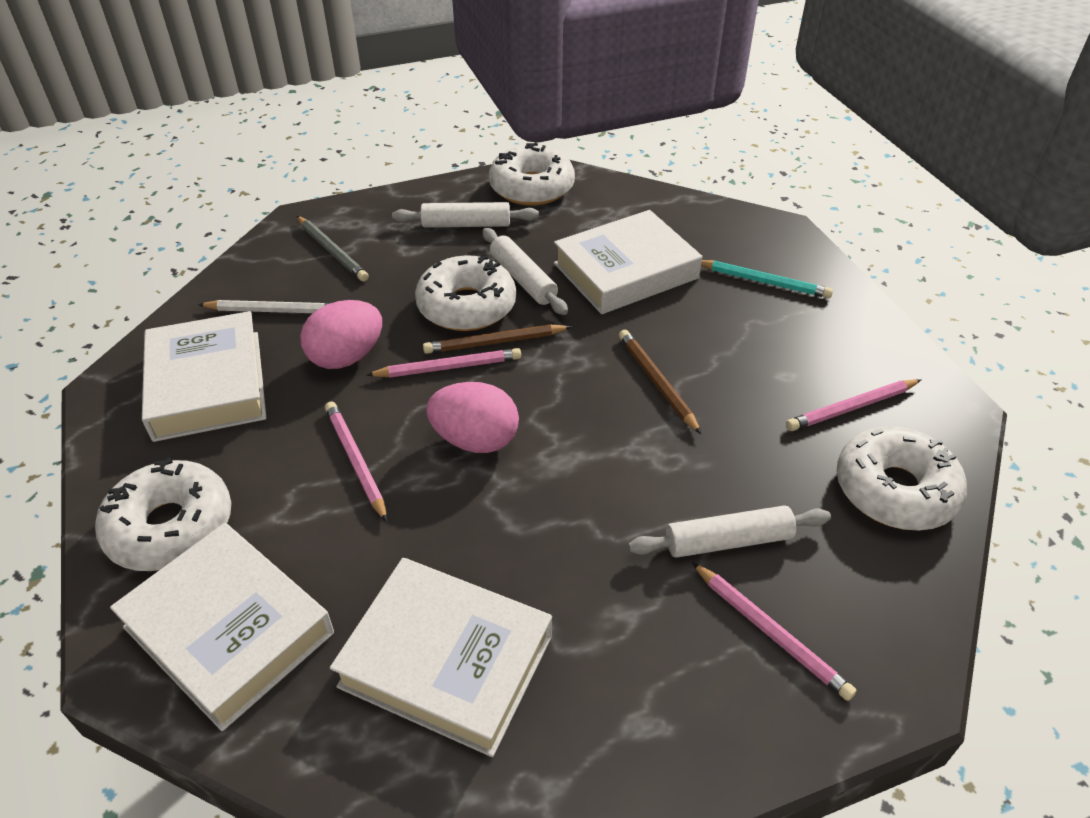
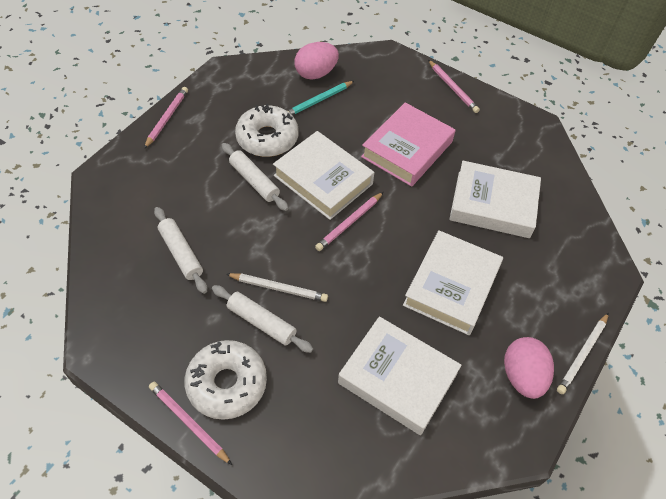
brown pencil: [423,325,571,354] [619,330,701,434] = 2 -> none = 0
grey pencil: [297,216,369,281] = 1 -> none = 0
pink book: none = 0 -> [361,102,455,187] = 1
white donut: [95,457,231,571] [415,255,516,331] [489,142,575,205] [837,426,967,530] = 4 -> [184,340,267,420] [235,104,299,157] = 2
white pencil: [198,300,330,313] = 1 -> [226,273,328,302] [557,312,609,394] = 2

